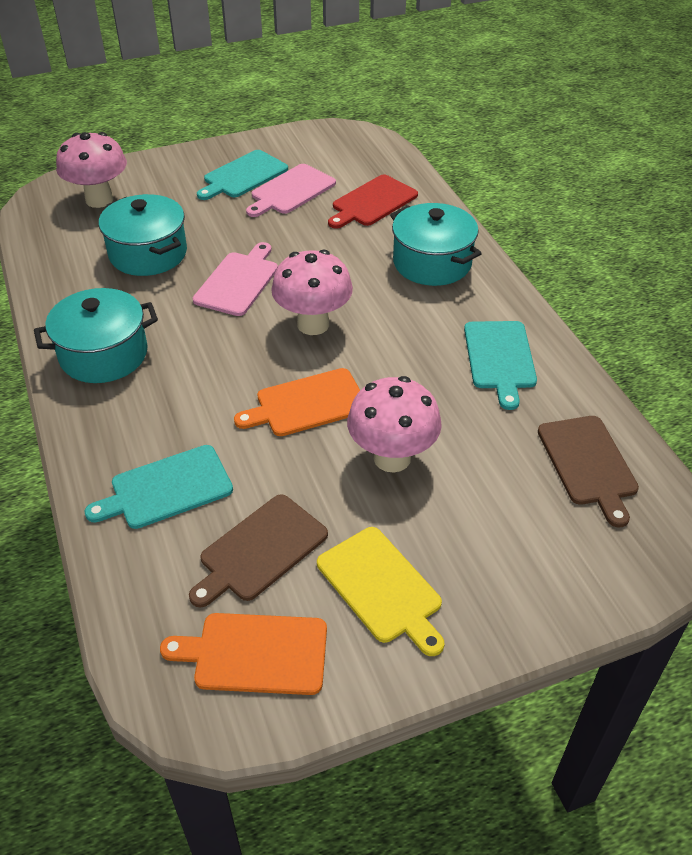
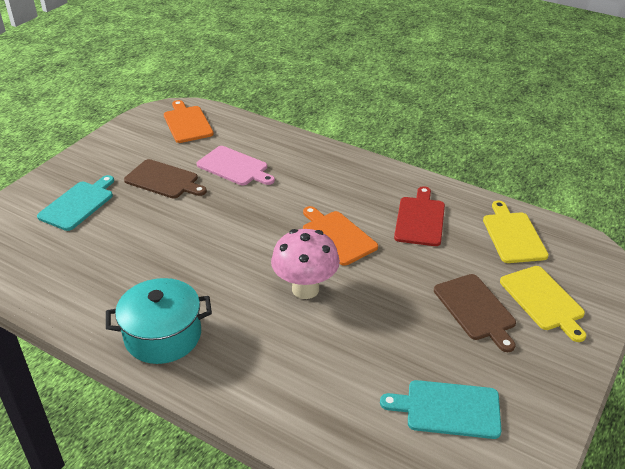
pink cutting board: [193,242,278,316] [246,164,336,217] = 2 -> [196,146,275,185] = 1
pink mushroom: [56,132,127,208] [271,250,353,335] [347,376,442,473] = 3 -> [271,229,340,299] = 1
turquoise cutting board: [85,445,233,529] [197,150,288,200] [464,321,537,410] = 3 -> [37,175,114,231] [380,380,501,439] = 2
turquoise pot: [34,288,158,383] [99,194,187,276] [390,203,482,286] = 3 -> [106,278,212,364] = 1
yellow cutting board: [317,527,444,656] = 1 -> [483,201,549,263] [500,266,586,342] = 2

